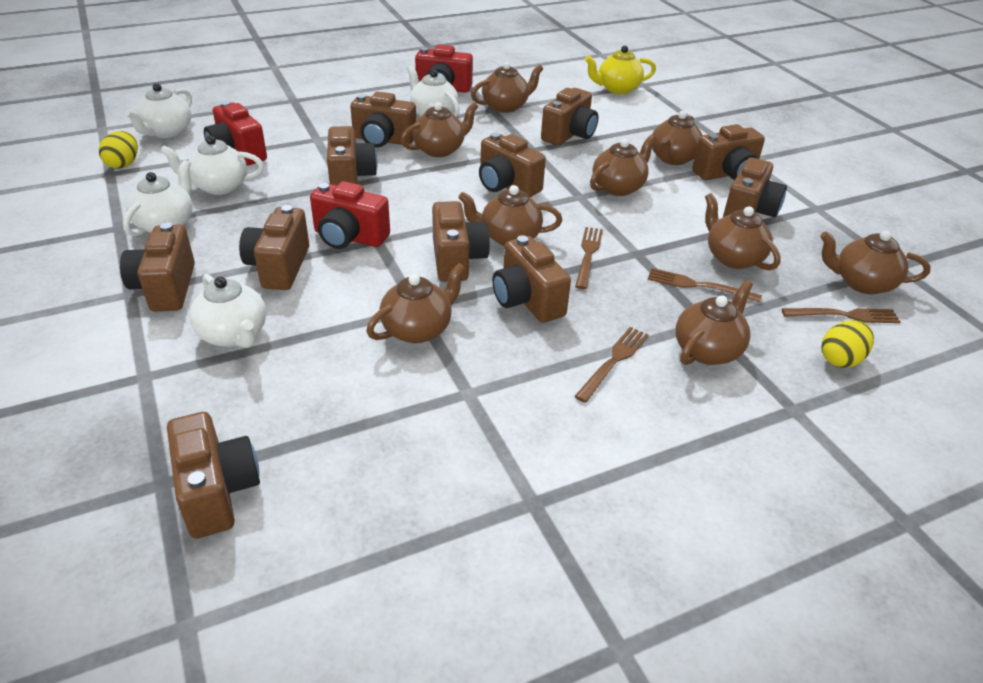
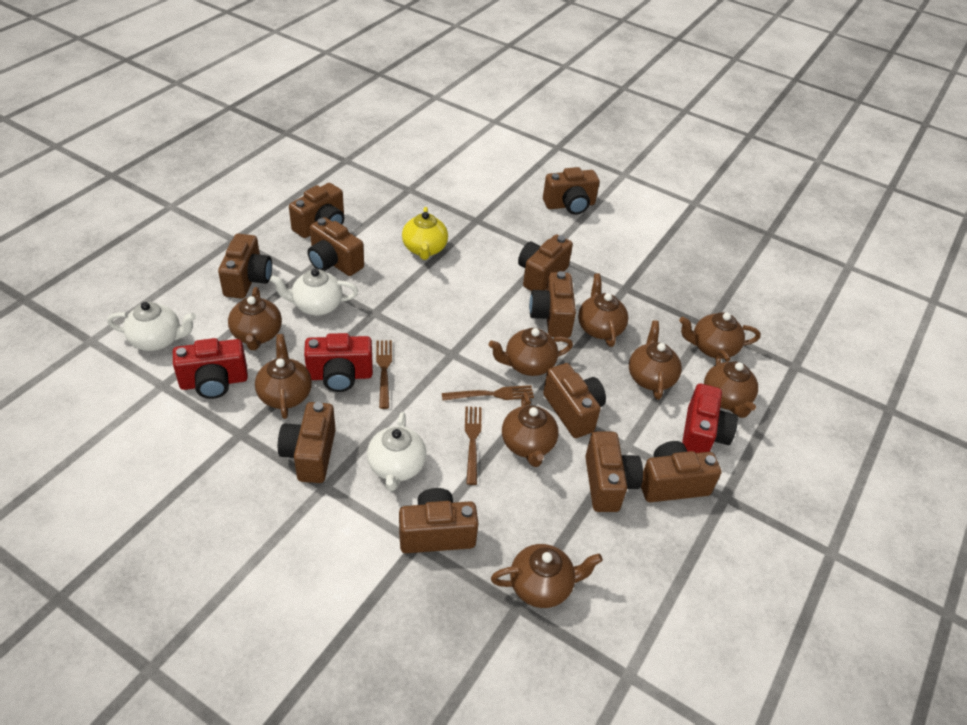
brown fork: [574,327,649,403] [575,227,603,289] [648,268,762,303] [782,308,901,323] = 4 -> [376,340,392,409] [442,385,534,401] [465,406,482,485] = 3
white teapot: [123,160,193,236] [125,83,192,138] [160,135,264,195] [190,274,266,348] [407,66,460,117] = 5 -> [107,302,196,351] [270,269,358,316] [367,412,426,491] = 3
yellow egg: [99,131,138,169] [821,320,874,368] = 2 -> none = 0

